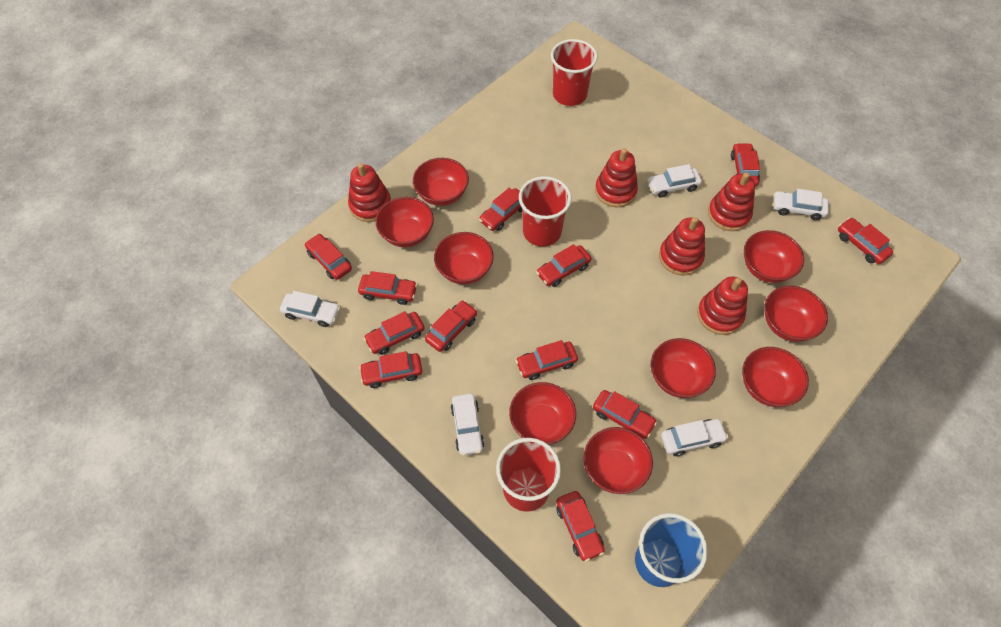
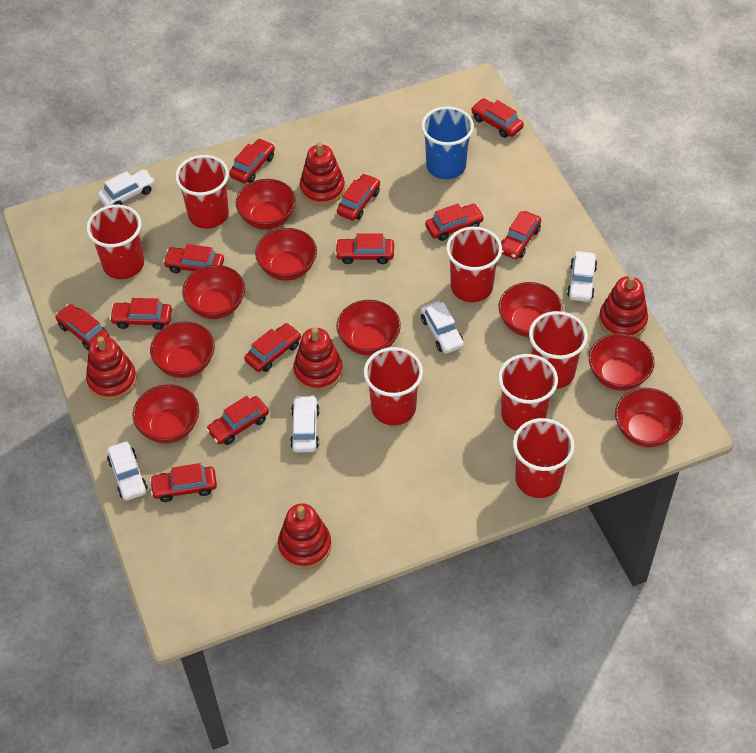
red cup: [496,438,561,512] [519,176,571,247] [551,39,597,106] = 3 -> [86,205,144,279] [175,155,229,229] [364,347,423,426] [446,227,502,302] [498,354,558,431] [513,418,575,498] [529,311,588,389] = 7

